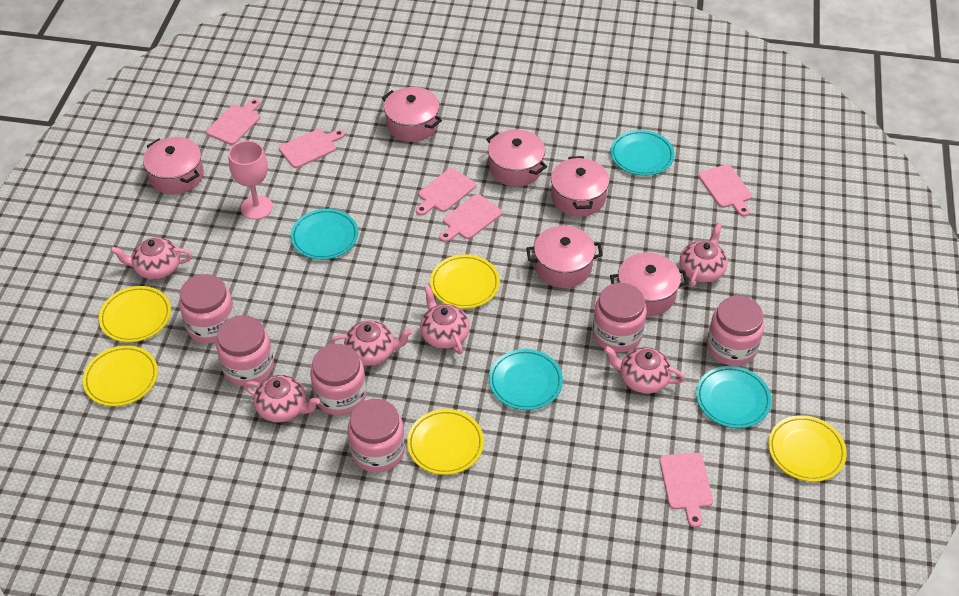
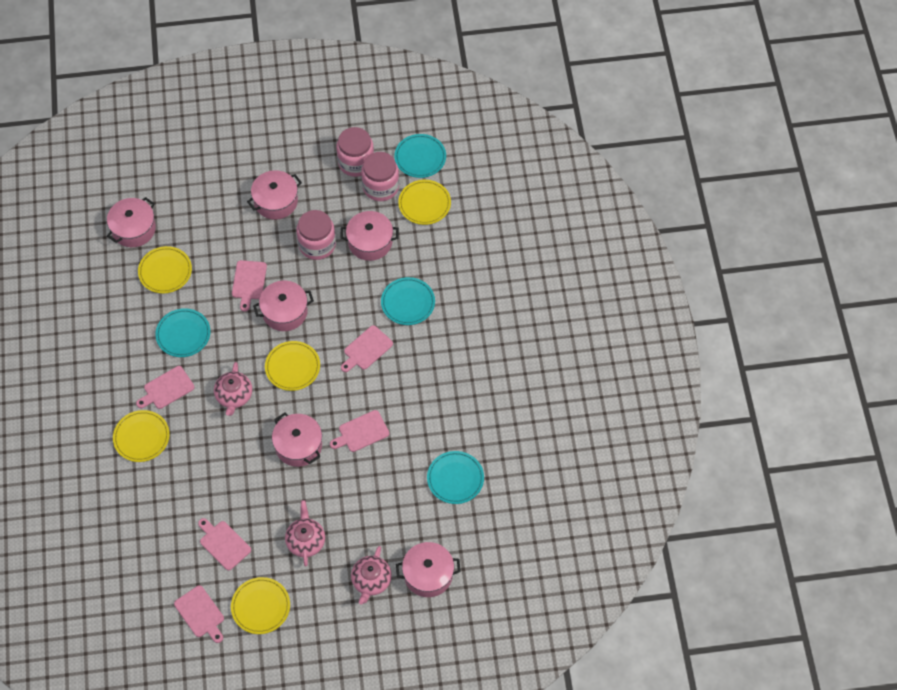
pink goblet: [229,141,273,220] = 1 -> none = 0
pink jar: [179,274,236,343] [216,315,274,386] [310,344,367,416] [348,399,405,472] [592,283,647,352] [707,296,764,366] = 6 -> [296,210,336,260] [336,127,374,177] [361,152,399,201] = 3
pink teapot: [110,237,192,280] [243,375,320,422] [330,320,413,366] [420,285,470,354] [604,346,685,394] [680,222,728,288] = 6 -> [214,362,252,416] [285,500,325,566] [351,546,392,605] = 3

